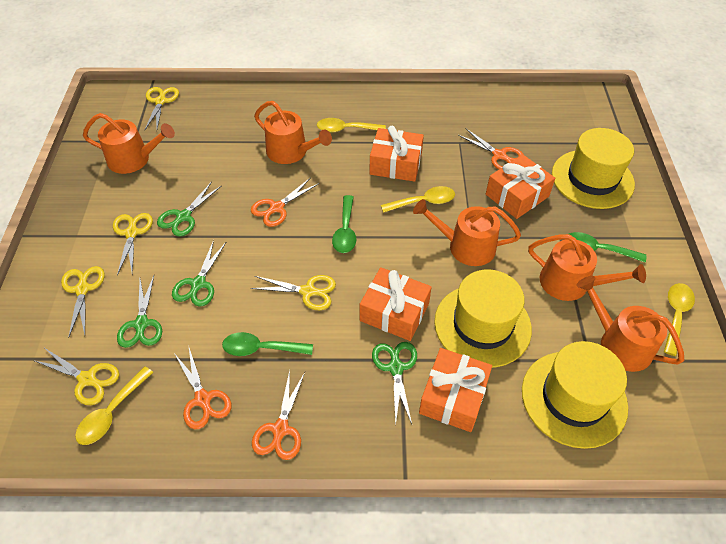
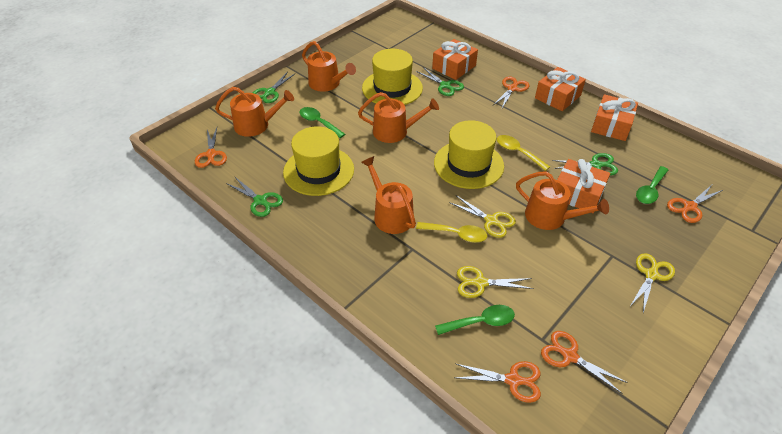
orange scissors: [174,348,231,429] [251,177,319,227] [252,370,305,460] [458,129,524,170] = 4 -> [195,128,227,168] [455,361,541,403] [493,77,529,108] [541,331,628,394] [667,185,723,223] = 5
yellow scissors: [33,348,119,405] [61,266,105,338] [113,213,153,276] [145,87,179,130] [251,275,336,311] = 5 -> [449,195,516,238] [457,266,534,298] [631,253,675,313] = 3
yellow spoon: [75,366,153,445] [317,118,386,133] [381,186,455,213] [664,283,695,356] = 4 -> [416,222,487,243] [497,135,550,171] = 2

